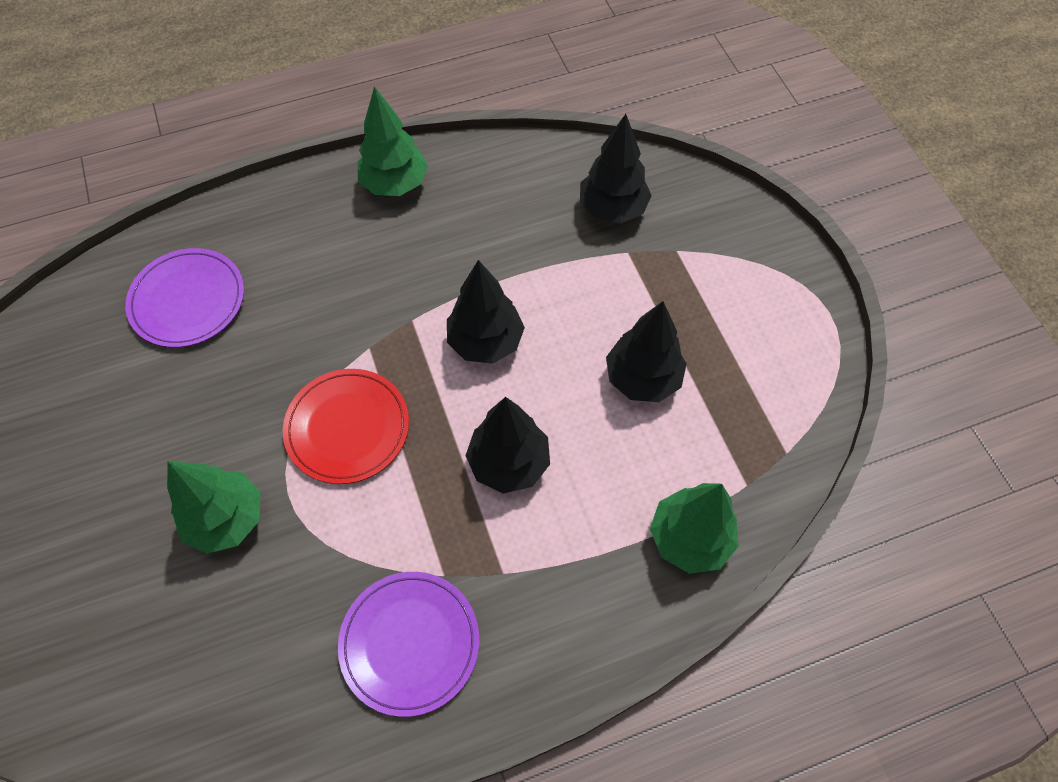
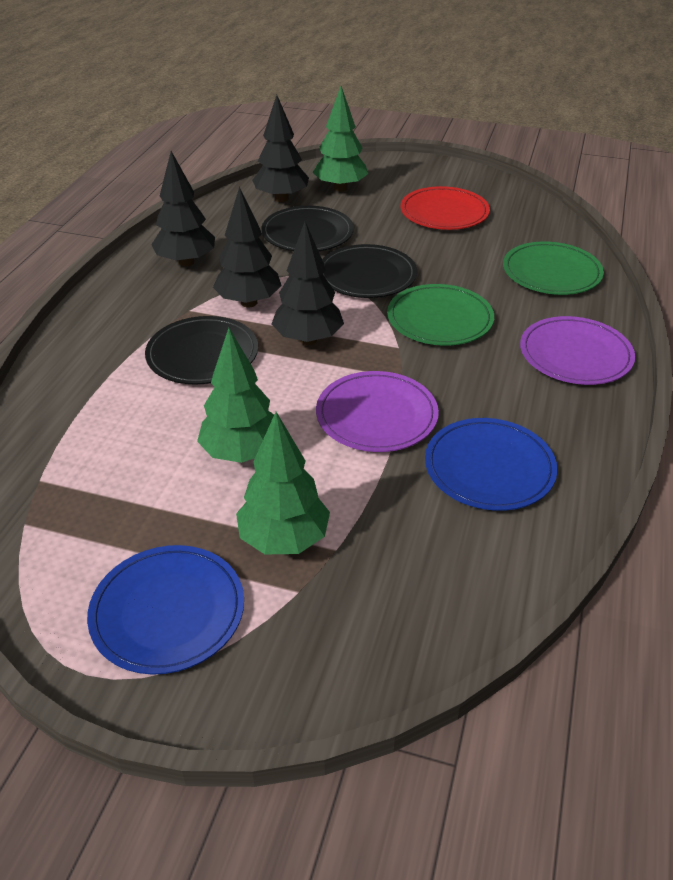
black plate: none = 0 -> [145,316,258,385] [261,206,354,251] [322,244,417,298] = 3
blue plate: none = 0 -> [87,545,244,675] [425,418,558,511] = 2
green plate: none = 0 -> [387,284,494,346] [503,242,604,295] = 2

